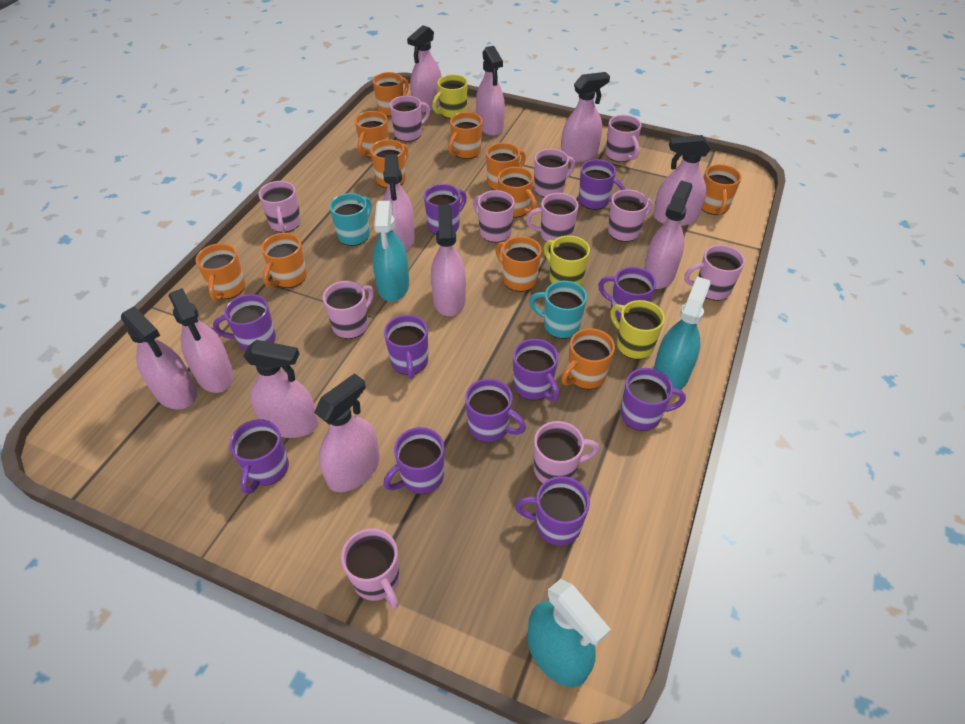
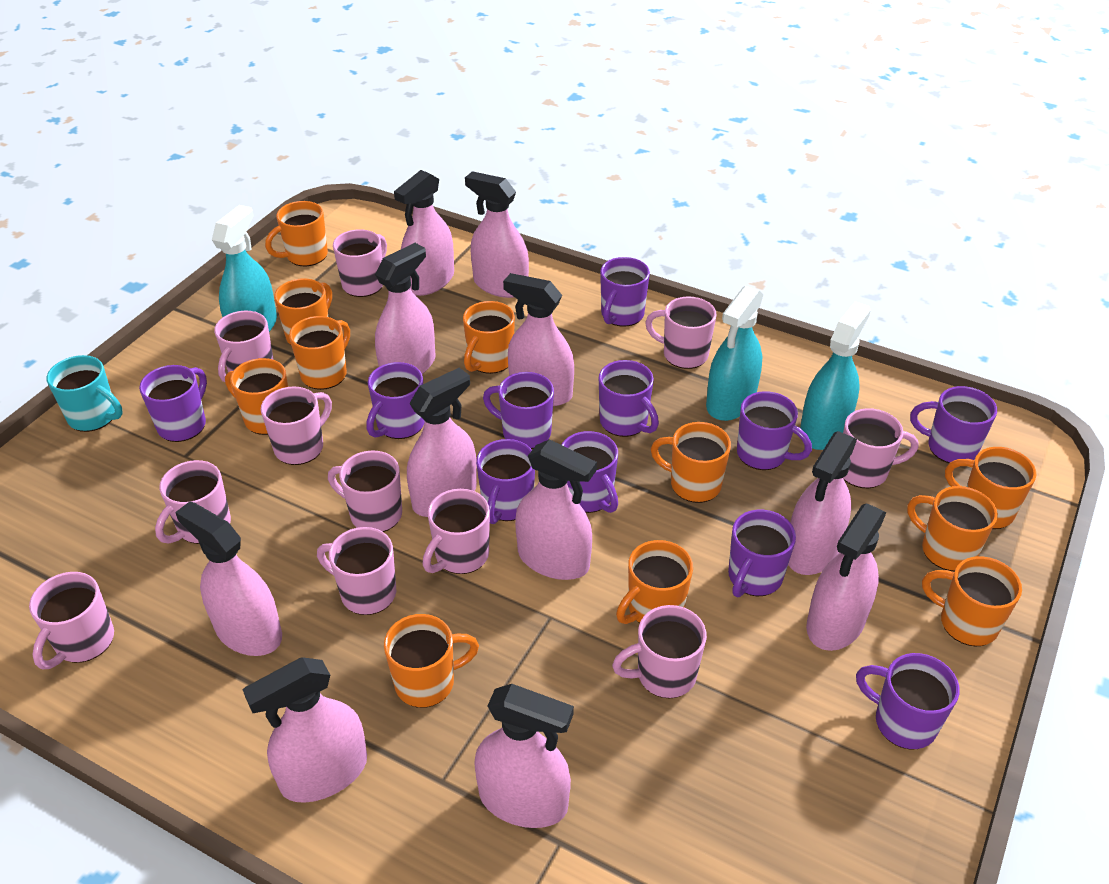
turquoise mug: [329,193,372,246] [529,281,587,339] = 2 -> [47,355,123,432] = 1
yellow mug: [432,74,468,119] [544,235,590,285] [610,300,665,359] = 3 -> none = 0

